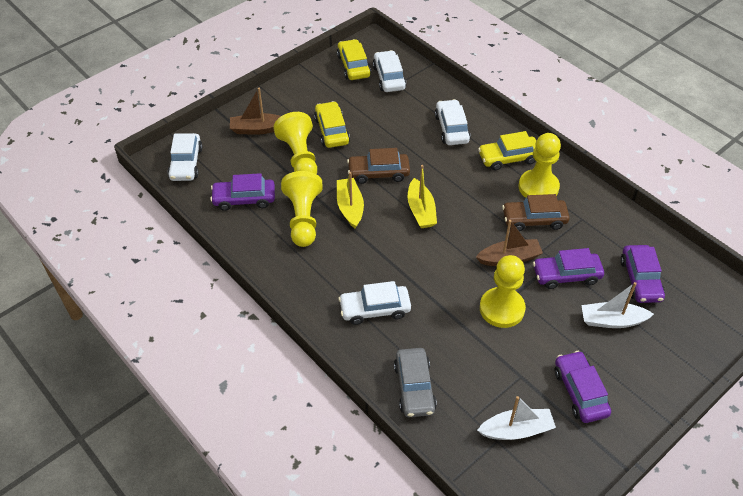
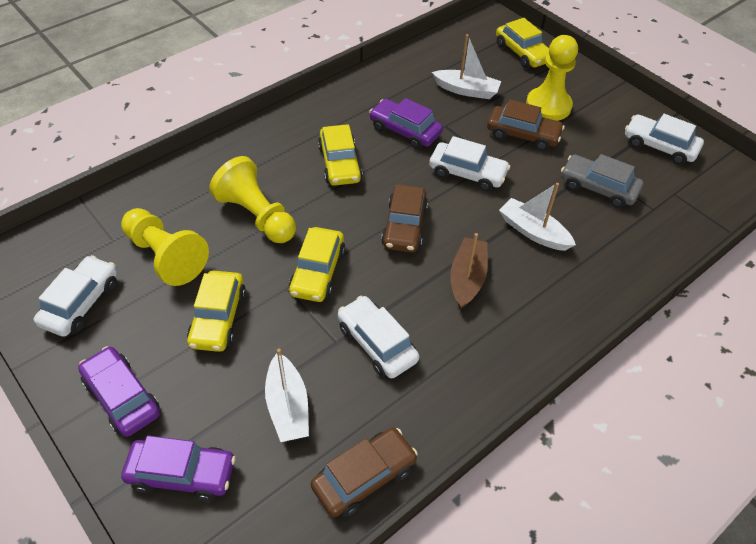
brown boat: [230,88,281,135] [476,220,543,266] = 2 -> [450,233,488,309] = 1
brown car: [347,148,410,184] [502,194,570,231] = 2 -> [311,427,418,517] [381,184,428,253] [487,99,564,151] = 3
purple car: [210,173,275,211] [533,248,604,289] [555,351,611,423] [620,245,665,303] = 4 -> [78,346,160,437] [121,436,236,501] [369,98,443,149] = 3
white boat: [477,396,556,440] [581,282,654,328] = 2 -> [265,349,309,442] [432,34,501,99] [499,183,576,251] = 3
yellow boat: [337,172,364,228] [408,165,437,228] = 2 -> none = 0
yellow car: [314,101,350,148] [337,39,371,80] [478,131,536,170] = 3 -> [187,271,246,352] [289,227,345,302] [318,124,363,186] [496,18,549,68] = 4
yellow pawn: [273,112,317,174] [281,171,323,247] [480,255,526,328] [519,133,561,198] = 4 -> [121,208,209,286] [209,156,296,243] [526,35,578,121] = 3

